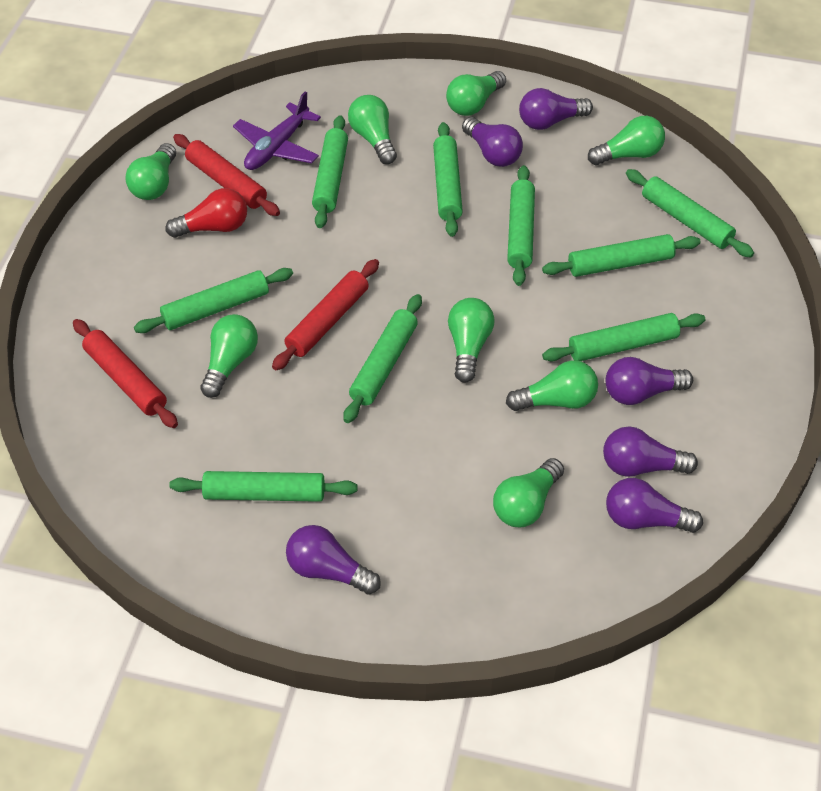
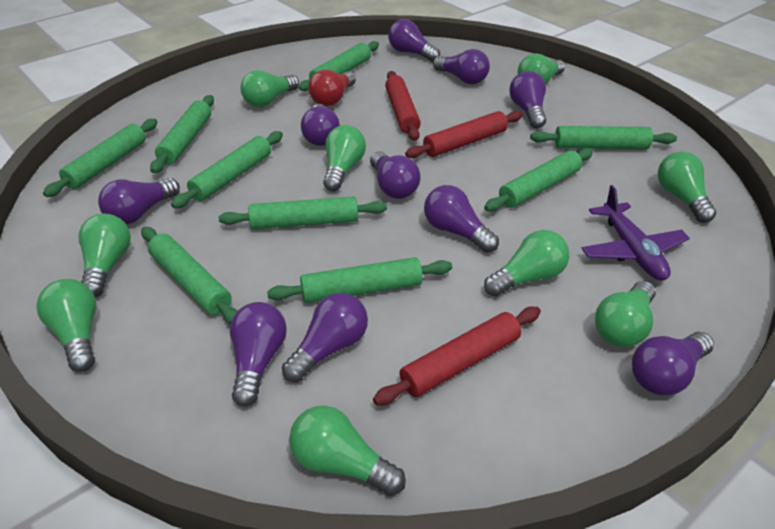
green light bulb: [126,143,176,200] [200,314,258,398] [348,95,397,164] [446,71,506,116] [448,298,495,382] [493,458,564,527] [506,360,598,411] [588,116,665,165] = 8 -> [36,279,96,372] [79,214,131,297] [241,70,299,107] [289,405,406,496] [323,125,366,191] [484,230,569,297] [518,54,565,84] [595,281,656,347] [658,151,716,222] = 9
purple light bulb: [286,525,381,595] [462,117,523,167] [519,88,593,130] [603,427,698,477] [606,357,693,405] [606,478,703,533] = 6 -> [98,178,180,225] [230,302,287,407] [282,293,368,382] [301,104,340,146] [370,151,421,199] [388,19,440,62] [424,185,499,253] [433,49,490,84] [509,71,546,128] [632,332,714,395] = 10

